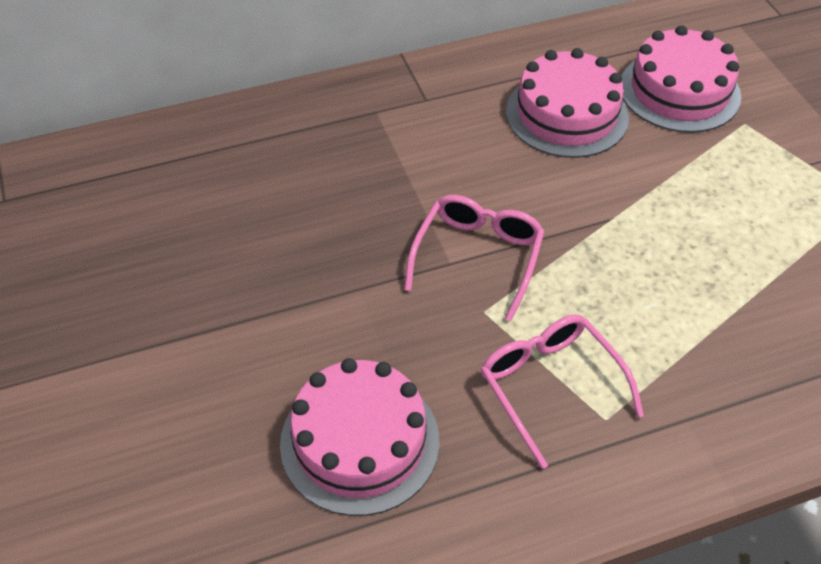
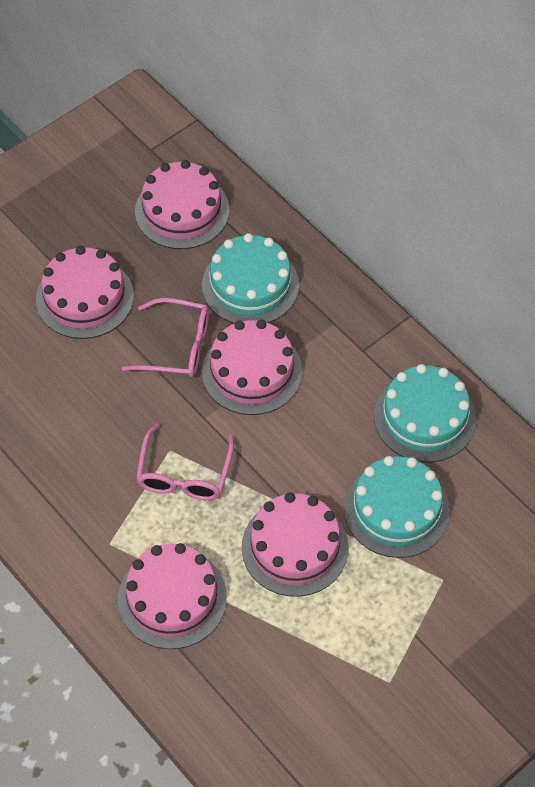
pink cake: [280,358,440,516] [506,48,629,158] [622,25,741,133] = 3 -> [36,246,134,339] [118,543,227,649] [135,160,229,249] [202,320,302,415] [242,492,348,597] = 5
turquoise cake: none = 0 -> [202,233,299,324] [344,456,450,558] [374,364,476,462] = 3

